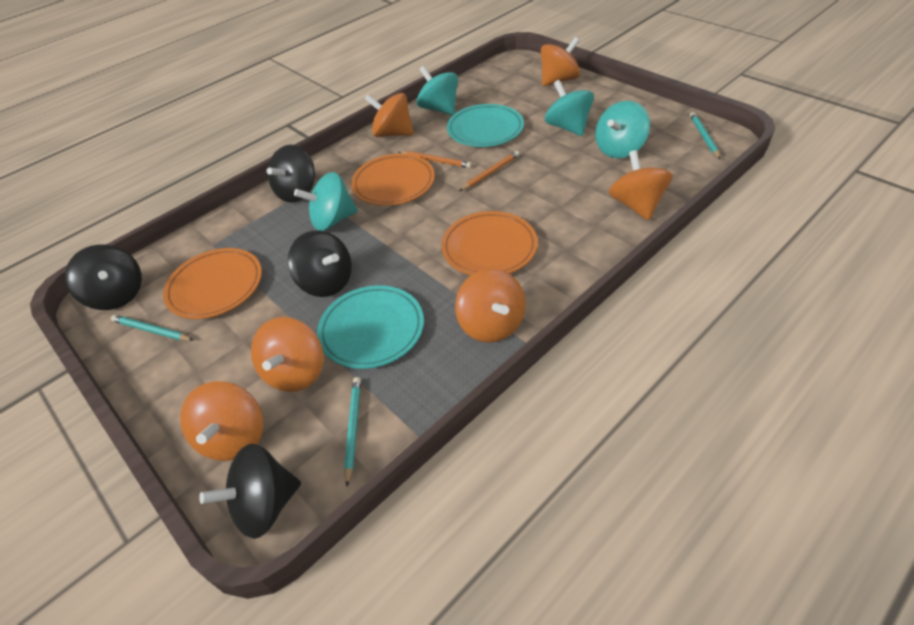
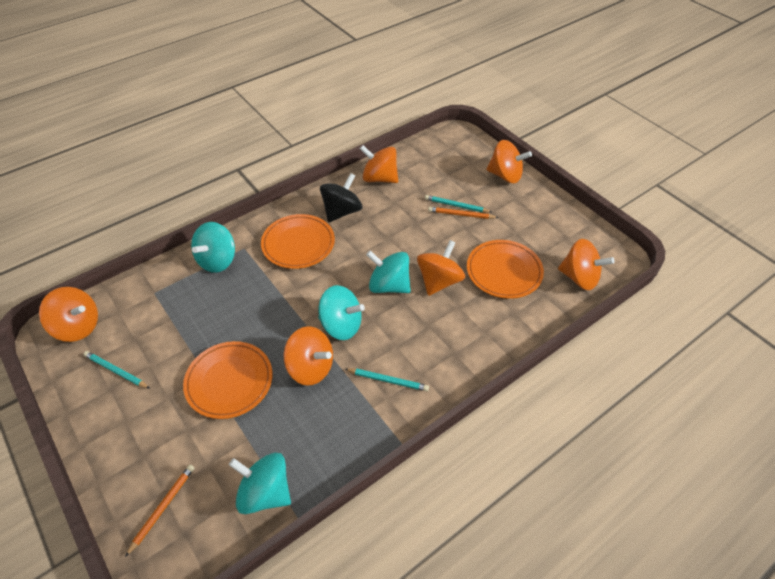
black spinning top: [65,244,142,310] [199,444,301,539] [267,145,315,203] [288,230,352,297] = 4 -> [320,173,362,222] = 1
turquoise plate: [317,285,424,369] [447,104,524,147] = 2 -> none = 0

